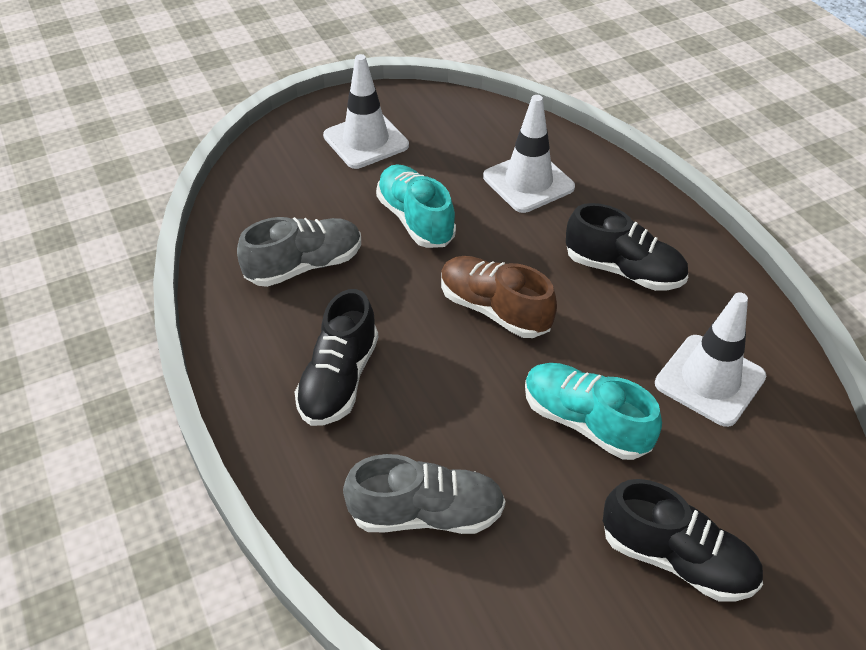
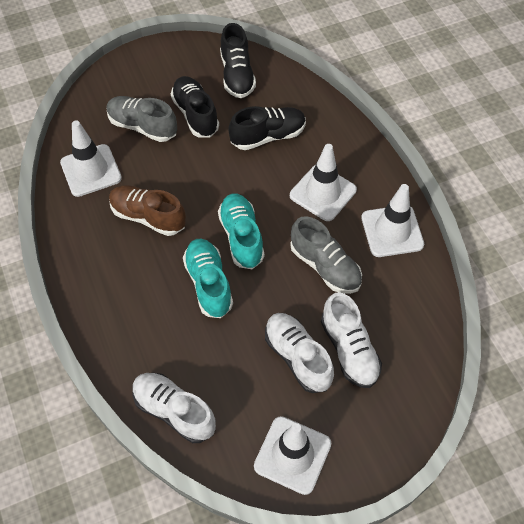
white shoe: none = 0 -> [132,373,216,443] [265,313,334,393] [321,292,382,388] = 3
white traffic cone: [323,54,409,169] [483,95,575,213] [655,292,766,427] = 3 -> [60,120,122,197] [254,416,331,495] [290,144,357,221] [361,184,424,257] = 4

